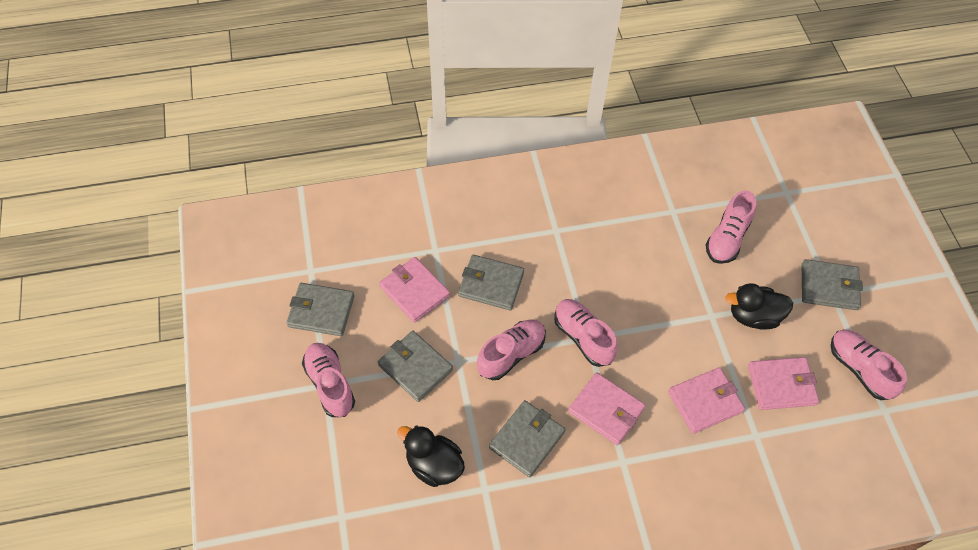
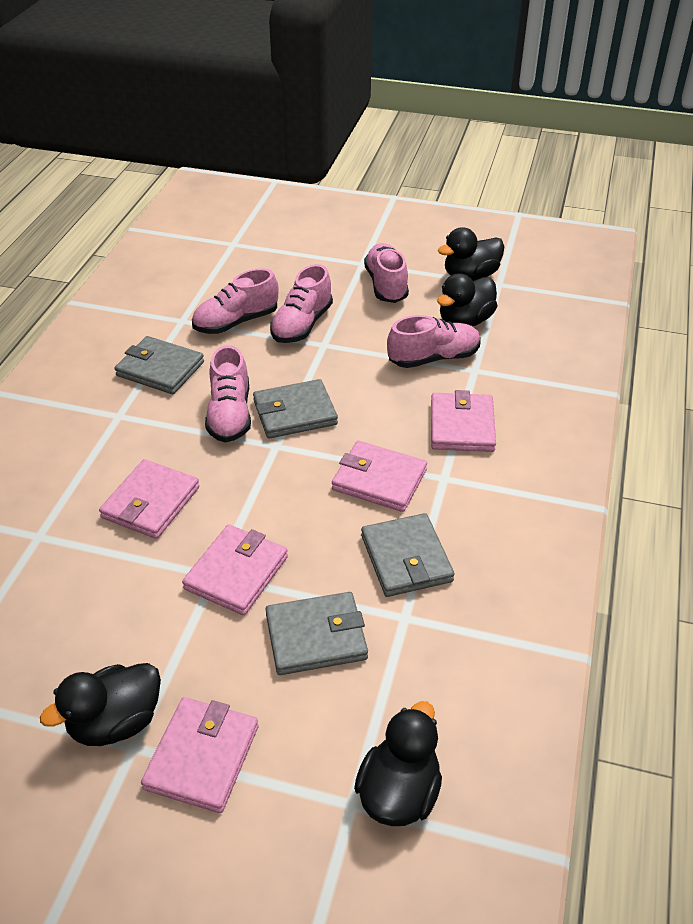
black duck: [397,425,465,487] [725,283,793,330] = 2 -> [40,663,161,746] [354,701,442,826] [437,273,497,326] [438,227,504,281] = 4
grey wallet: [286,283,355,336] [378,331,453,402] [458,255,524,310] [489,400,565,478] [802,259,863,310] = 5 -> [115,336,204,394] [253,379,338,439] [265,592,368,675] [361,513,455,597] = 4
pink wallet: [379,257,450,323] [568,372,646,445] [668,367,745,434] [748,357,819,410] = 4 -> [99,459,200,539] [141,697,259,813] [182,524,288,615] [332,441,427,512] [431,390,496,452] = 5

